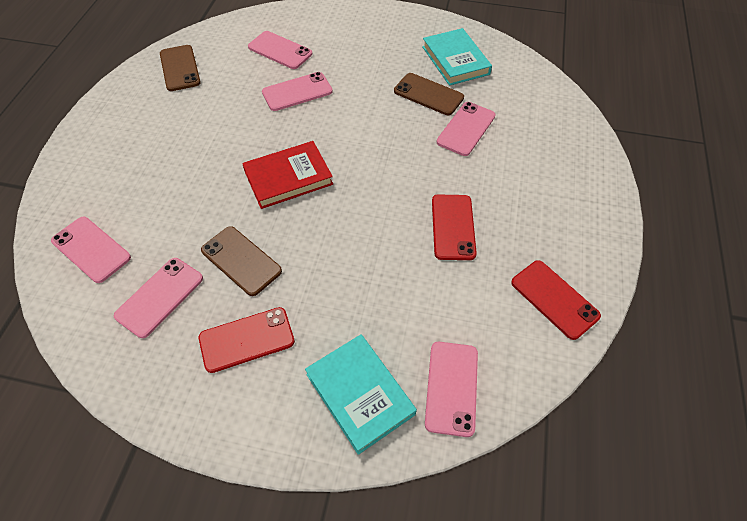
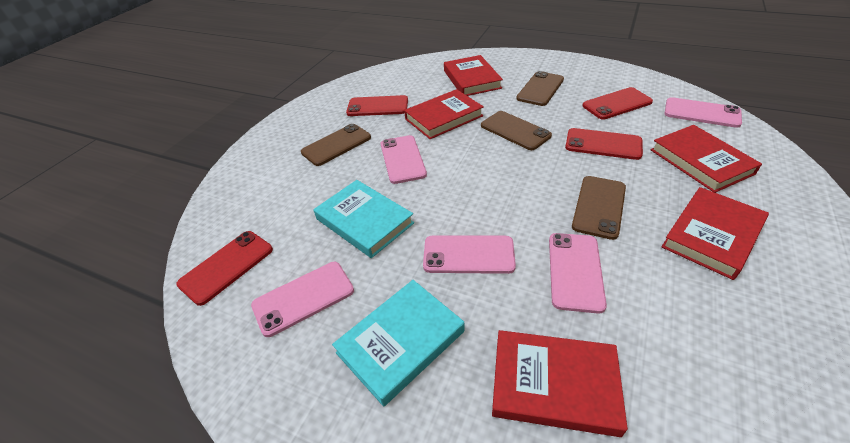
brown phone: [160,45,201,91] [201,226,282,296] [394,73,464,115] = 3 -> [301,124,371,166] [481,111,552,150] [516,71,564,106] [572,176,626,240] = 4
pink phone: [51,217,131,283] [114,258,203,338] [248,31,312,69] [262,72,333,111] [425,342,478,437] [437,102,495,156] = 6 -> [251,262,354,337] [381,135,427,184] [423,236,516,274] [549,233,607,314] [664,97,742,128] = 5
red book: [242,141,333,209] = 1 -> [404,89,484,139] [444,55,503,96] [492,330,628,437] [651,125,762,193] [661,187,769,280] = 5
red phone: [199,307,295,373] [432,195,477,260] [511,260,601,340] = 3 -> [176,231,273,306] [346,95,408,116] [565,128,643,160] [582,87,653,120] = 4

